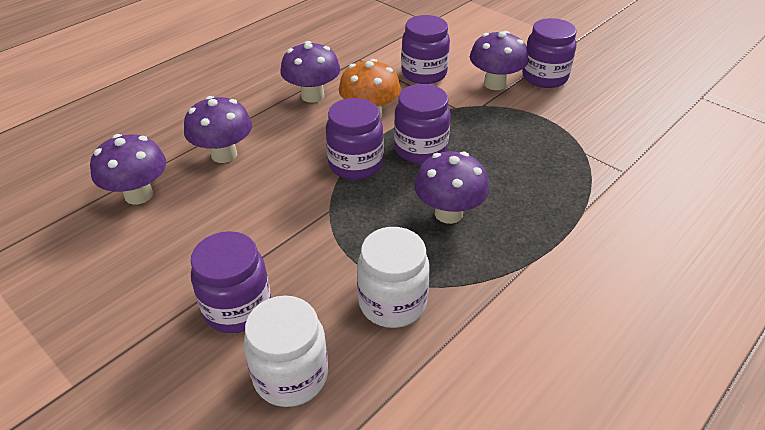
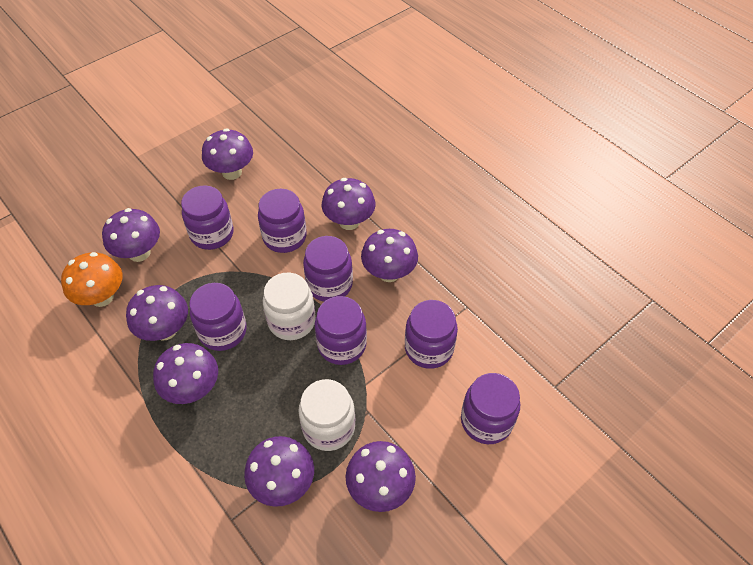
purple jar: [191,231,271,333] [326,98,383,180] [394,84,451,164] [401,15,450,84] [522,18,577,88] = 5 -> [181,186,234,250] [189,283,247,351] [258,189,307,253] [303,236,353,302] [315,296,367,365] [405,300,458,369] [461,373,520,444] = 7
purple mushroom: [90,134,166,205] [184,96,252,163] [280,41,340,103] [414,151,489,224] [470,31,528,90] = 5 -> [102,208,160,262] [126,285,188,341] [153,343,218,404] [202,128,253,180] [244,436,314,507] [322,178,375,230] [345,441,416,512] [361,229,418,282] = 8

